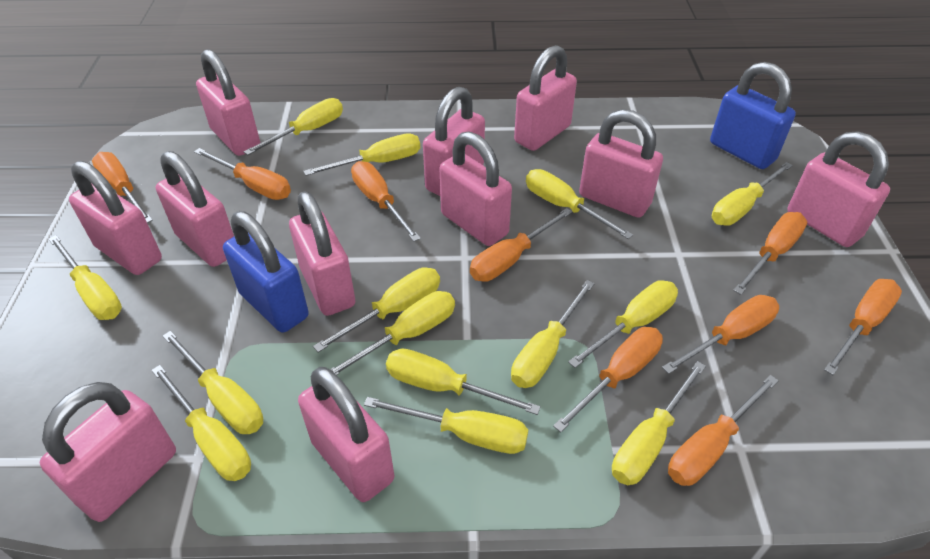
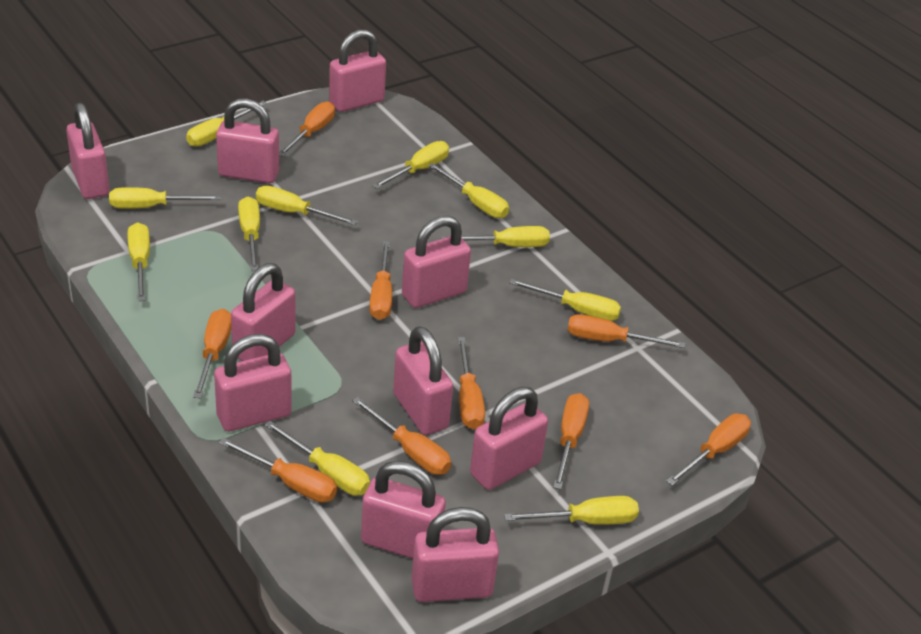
blue padlock: [223,211,309,333] [710,62,796,169] = 2 -> none = 0
pink padlock: [40,382,176,522] [69,161,162,275] [156,151,234,267] [196,49,260,156] [289,191,355,316] [298,367,394,502] [423,87,485,196] [440,131,512,246] [514,45,577,151] [579,109,663,218] [787,131,890,247] = 11 -> [66,103,109,199] [214,334,292,431] [216,98,279,183] [231,263,295,361] [329,30,386,112] [361,461,446,559] [393,326,453,435] [402,216,471,308] [412,507,499,602] [470,387,548,490] = 10
yellow screwdriver: [49,235,122,320] [151,365,251,481] [163,331,263,434] [244,98,343,155] [304,133,420,176] [313,268,440,352] [330,291,455,375] [364,397,529,454] [386,348,541,415] [511,280,595,388] [526,169,633,239] [568,280,678,368] [612,361,706,485] [712,162,793,226] = 14 -> [109,187,221,209] [127,222,150,301] [186,101,267,146] [238,197,260,271] [256,186,357,225] [264,421,370,496] [372,141,449,189] [428,163,509,218] [441,226,550,247] [504,496,639,525] [509,279,621,321] = 11

